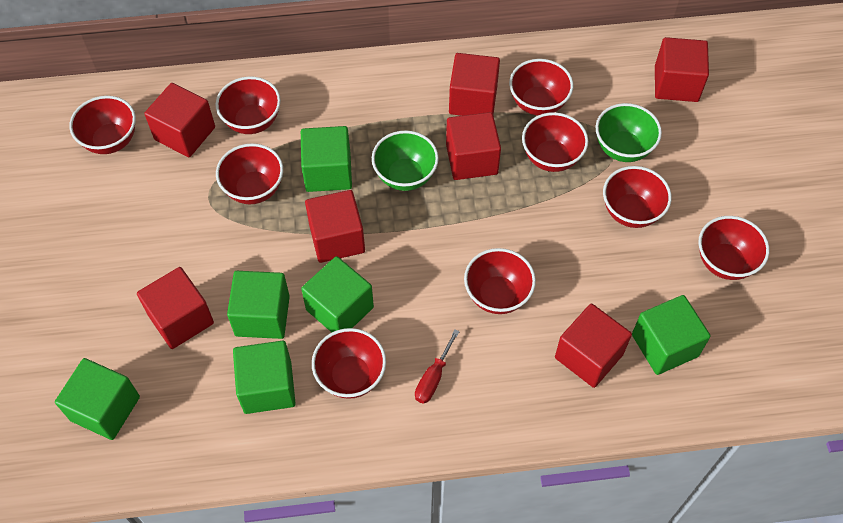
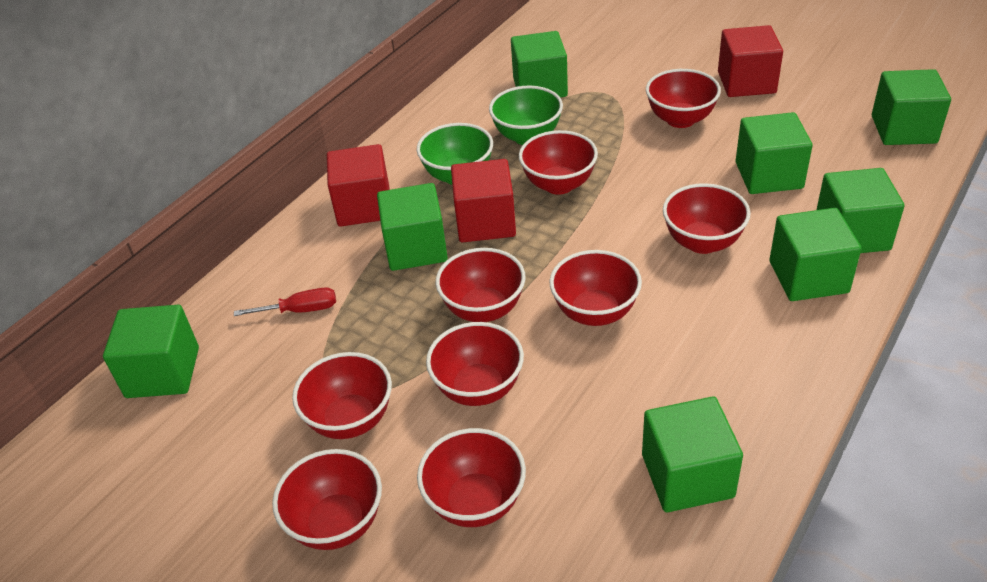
green cube: [55,358,140,440] [227,271,290,339] [233,340,296,414] [301,126,352,192] [301,256,374,332] [632,295,711,375] = 6 -> [103,305,199,398] [377,183,448,271] [511,31,568,98] [642,397,743,512] [736,112,813,194] [769,208,861,301] [817,168,904,253] [872,69,951,145] = 8
red cube: [137,267,214,349] [144,83,215,157] [305,190,365,263] [446,112,501,180] [449,53,500,116] [555,304,632,388] [655,37,709,102] = 7 -> [327,144,390,227] [451,159,516,242] [718,25,783,97] = 3

